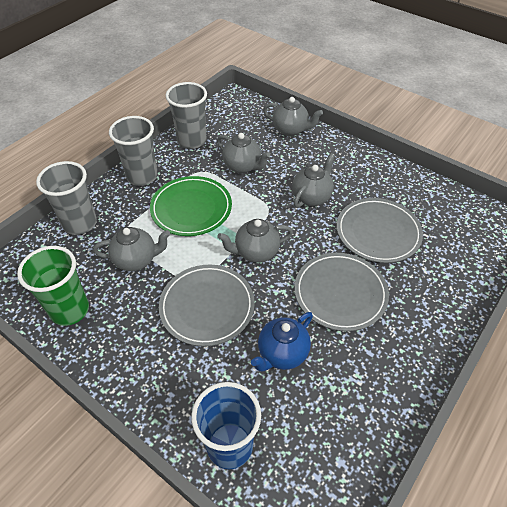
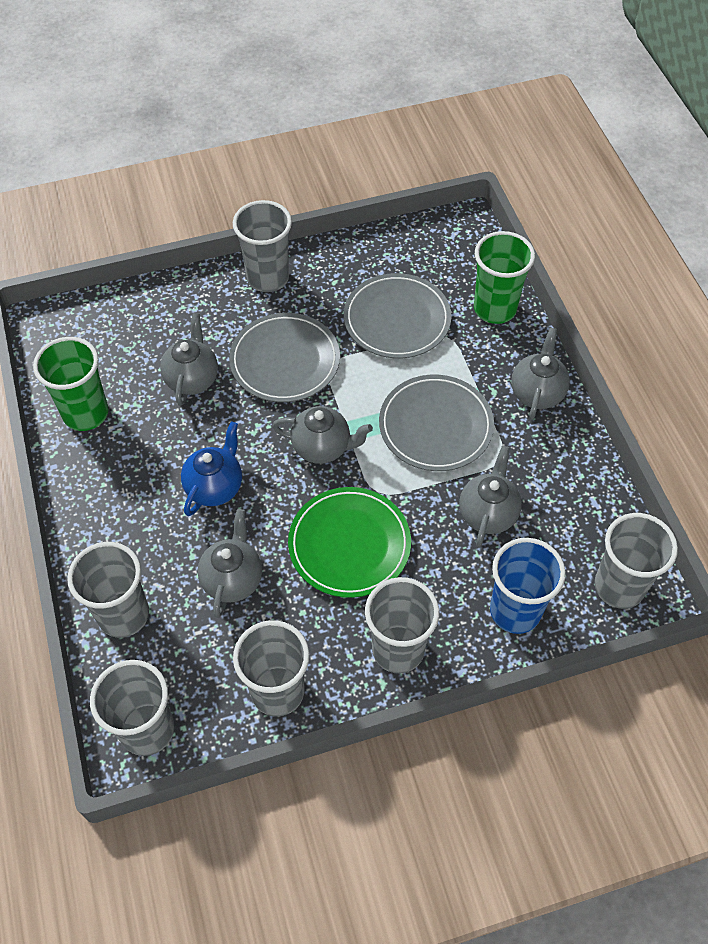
green cup: [17,246,89,326] = 1 -> [33,337,108,431] [474,231,535,324] = 2
grey cup: [36,161,97,235] [109,116,158,186] [166,82,207,149] = 3 -> [67,542,149,638] [90,660,174,756] [233,200,292,292] [233,620,309,716] [365,577,439,674] [594,513,678,609] = 6

